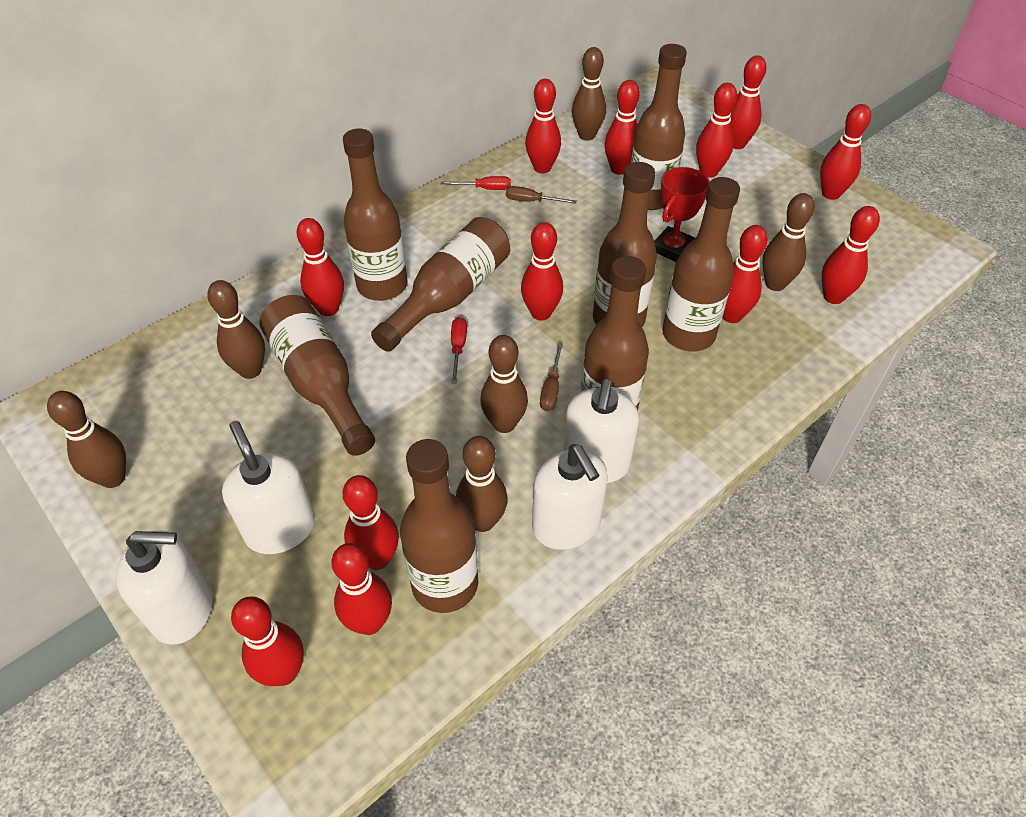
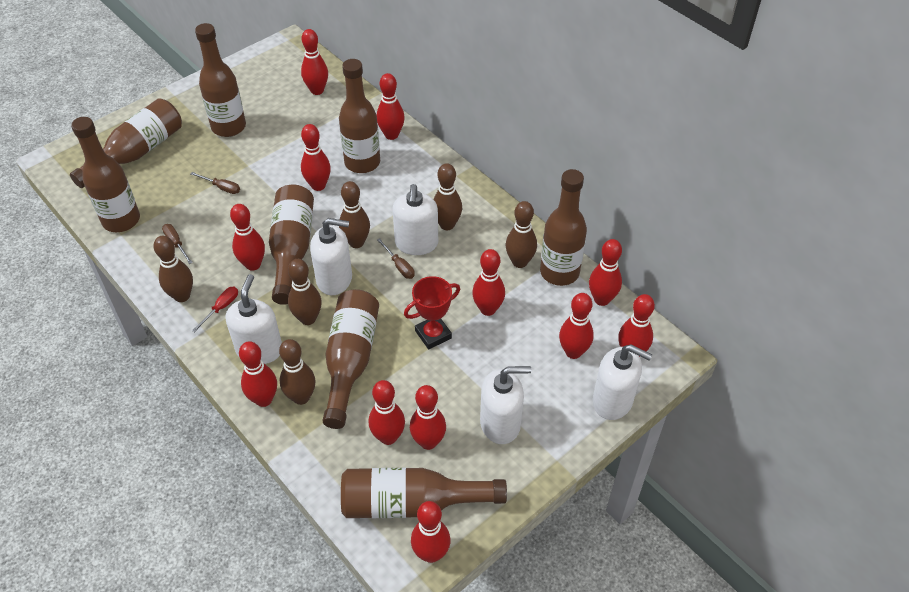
brown screwdriver: [506,186,577,204] [540,343,563,411] = 2 -> [162,224,193,264] [190,172,240,194] [377,238,415,279] = 3
red screwdriver: [441,176,511,190] [451,317,467,383] = 2 -> [192,287,238,332] = 1
white soap dispenser: [116,530,213,644] [222,421,315,554] [532,444,608,550] [563,379,639,483] = 4 -> [226,274,282,364] [310,218,352,295] [392,184,438,255] [480,366,531,444] [593,344,652,420] = 5

